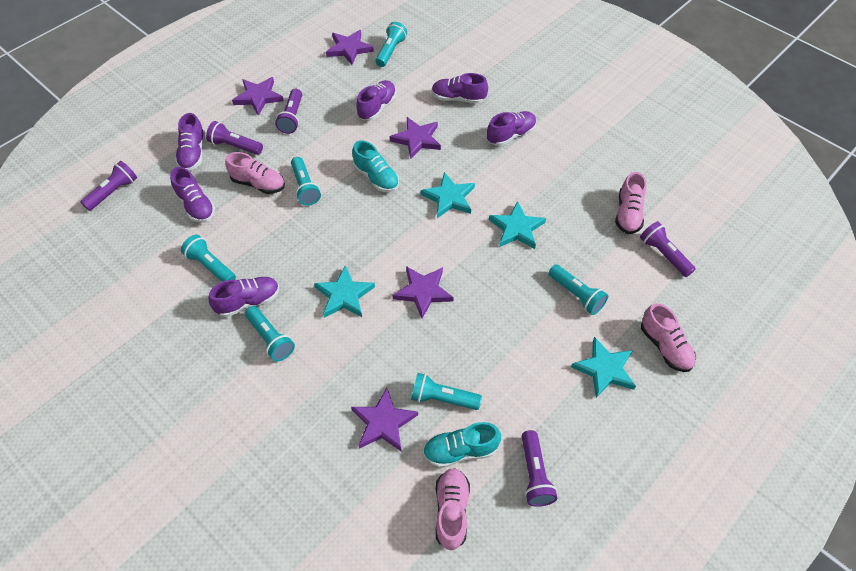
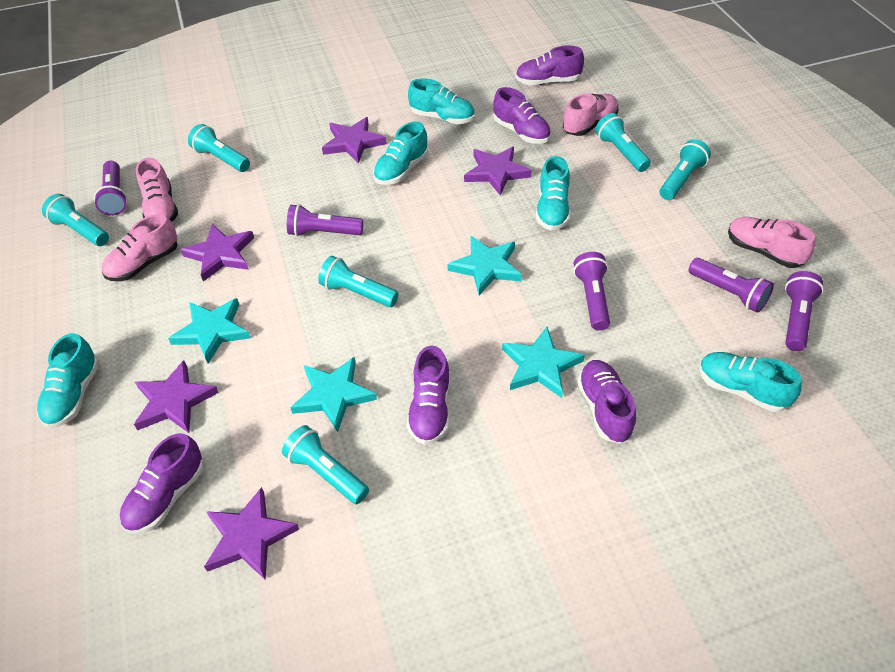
purple shoe: [170,167,215,223] [175,113,206,171] [209,277,279,317] [356,80,396,121] [432,73,488,104] [487,111,537,146] = 6 -> [120,433,204,534] [407,345,450,445] [493,87,551,144] [516,45,584,85] [577,360,636,443] = 5
turquoise shoe: [352,140,399,192] [423,422,501,468] = 2 -> [37,333,99,429] [373,121,428,185] [408,78,475,124] [536,156,571,230] [699,352,802,412] = 5

